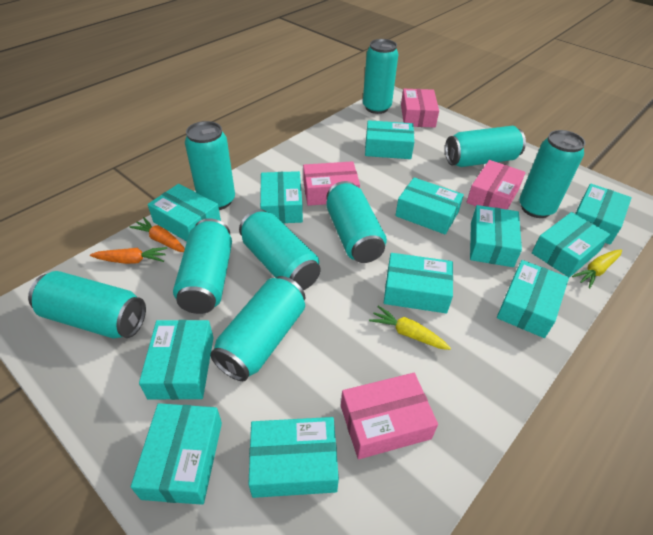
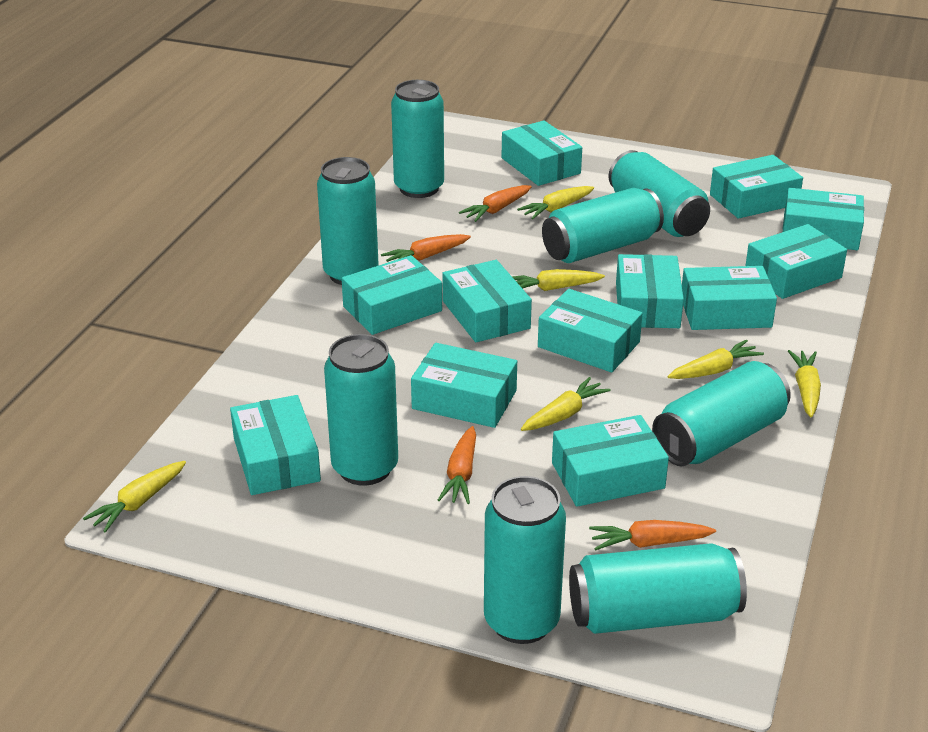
orange carrot: [90,247,167,264] [130,217,185,252] = 2 -> [381,234,471,262] [438,426,476,504] [459,185,532,222] [589,520,716,551] = 4
pink box: [303,161,360,206] [341,373,438,459] [401,89,439,128] [467,160,526,210] = 4 -> none = 0
turquoise can: [28,271,146,339] [173,218,232,314] [185,121,235,210] [210,276,305,381] [239,209,321,290] [326,181,387,263] [363,39,398,114] [445,126,526,167] [519,130,585,218] = 9 -> [317,157,378,285] [324,334,398,486] [391,80,444,198] [484,476,566,644] [542,188,664,263] [569,543,747,634] [608,150,710,237] [652,361,791,466] = 8
yellow carrot: [369,306,451,350] [572,250,622,289] = 2 -> [83,461,186,533] [513,269,605,291] [517,186,594,220] [521,377,611,431] [668,340,764,379] [788,350,821,418] = 6

